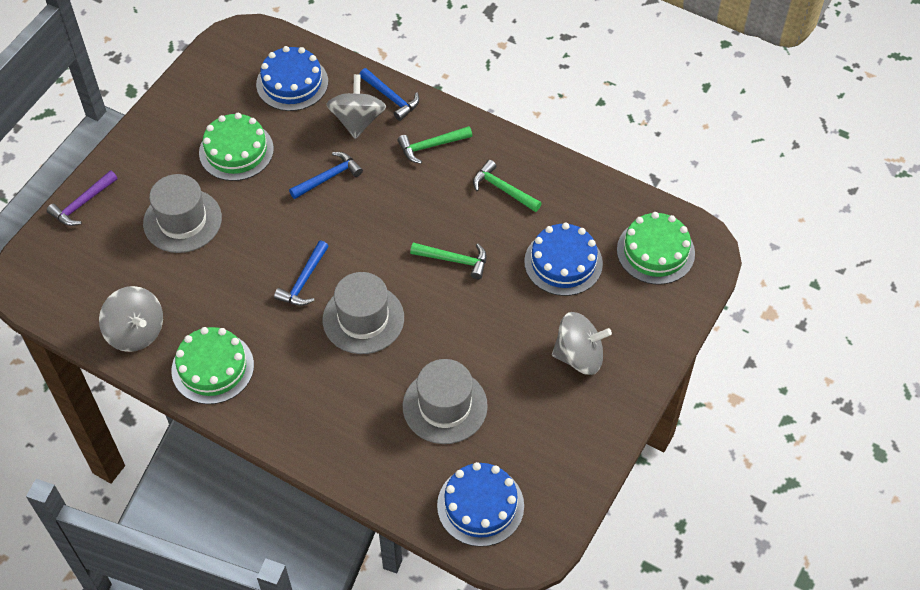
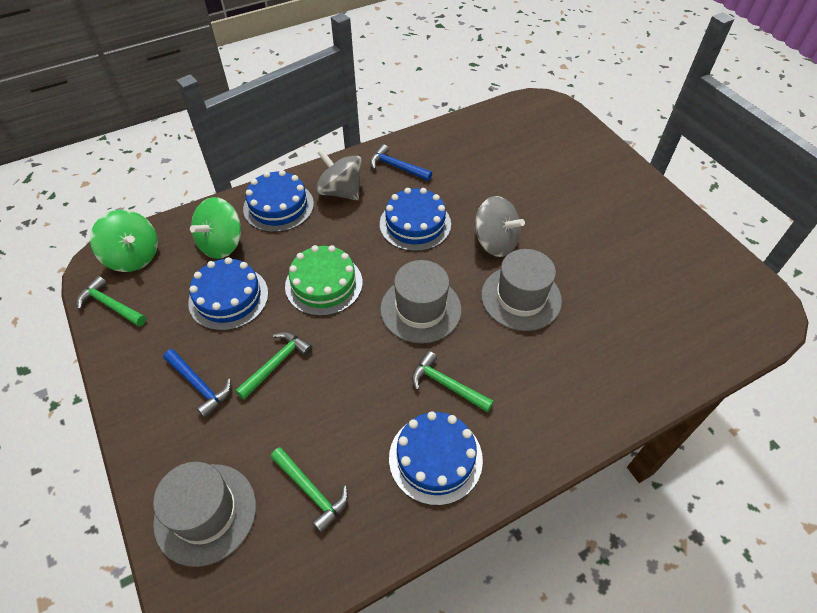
blue cake: [256,46,328,111] [437,462,524,547] [524,223,603,296] = 3 -> [188,257,268,331] [243,170,314,232] [380,188,451,251] [389,411,483,505] = 4
blue hammer: [274,240,329,306] [289,152,363,199] [359,68,419,121] = 3 -> [163,349,231,418] [370,144,432,181] = 2
green cake: [171,327,254,404] [199,113,274,181] [617,212,695,285] = 3 -> [285,245,363,316] = 1
green hammer: [397,126,472,164] [410,243,487,279] [473,160,542,212] = 3 -> [77,276,146,326] [235,332,312,400] [270,447,348,533] [412,351,494,412] = 4
green spinning top: none = 0 -> [90,210,158,272] [190,197,241,259] = 2
grey spinning top: [99,286,163,352] [326,74,386,139] [552,312,612,375] = 3 -> [316,149,362,200] [474,196,525,257] = 2
purple hammer: [47,170,118,226] = 1 -> none = 0

